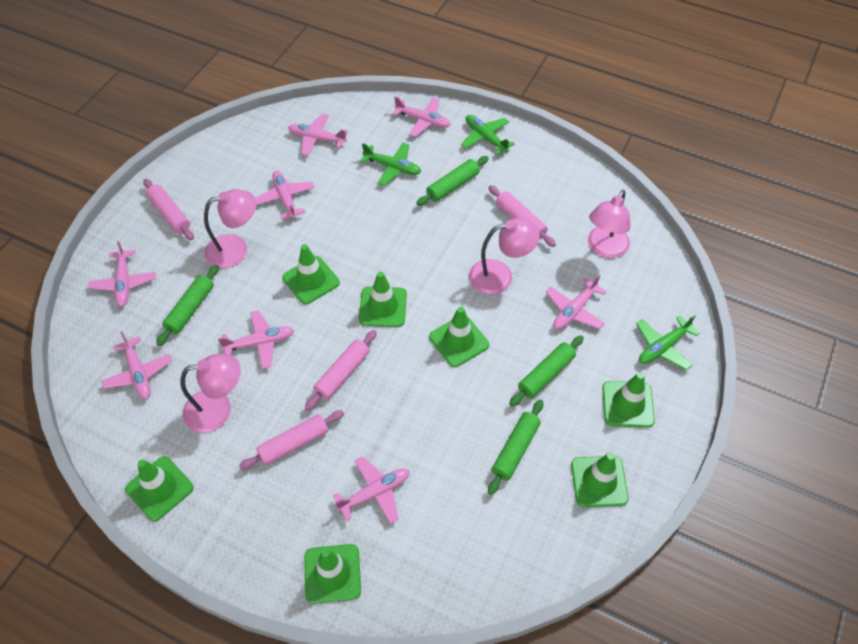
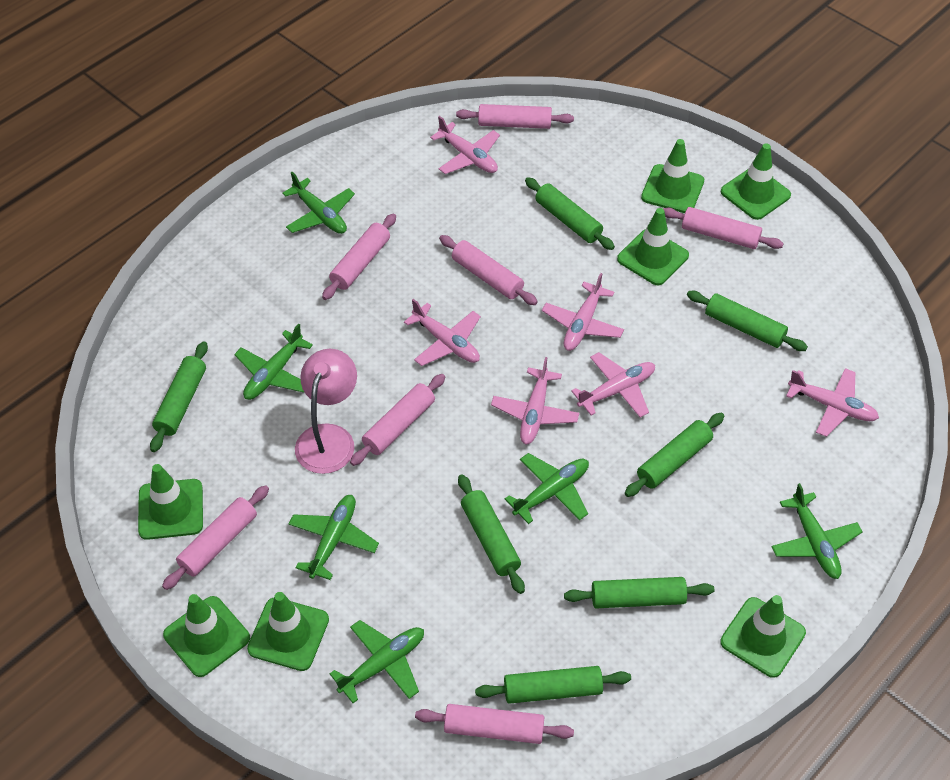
green plane: [360,143,421,186] [461,115,515,155] [636,315,700,371] = 3 -> [234,323,313,400] [282,172,355,234] [289,495,379,580] [329,620,424,703] [505,453,589,524] [772,483,863,579] = 6
green rolling pin: [156,265,219,346] [416,156,489,206] [488,399,543,495] [509,335,584,406] = 4 -> [150,341,208,452] [458,474,525,594] [475,666,631,704] [525,177,615,250] [564,577,714,608] [625,413,724,497] [687,291,808,351] = 7
pink lamp: [180,354,241,433] [204,189,256,268] [469,218,540,294] [588,190,630,258] = 4 -> [295,349,357,474] = 1
pink plane: [89,241,156,307] [101,331,172,399] [218,310,294,369] [256,171,315,219] [288,114,348,156] [333,456,410,524] [392,97,451,137] [546,275,607,329] = 8 -> [404,299,481,366] [430,116,500,174] [491,357,579,444] [542,273,624,351] [571,352,655,417] [786,368,879,437] = 6
pink rolling pin: [143,179,194,240] [239,410,344,470] [305,330,377,411] [488,185,556,247] = 4 -> [162,485,269,590] [322,213,396,300] [350,374,445,466] [415,704,574,744] [439,235,538,305] [456,104,574,129] [663,207,784,249] = 7

